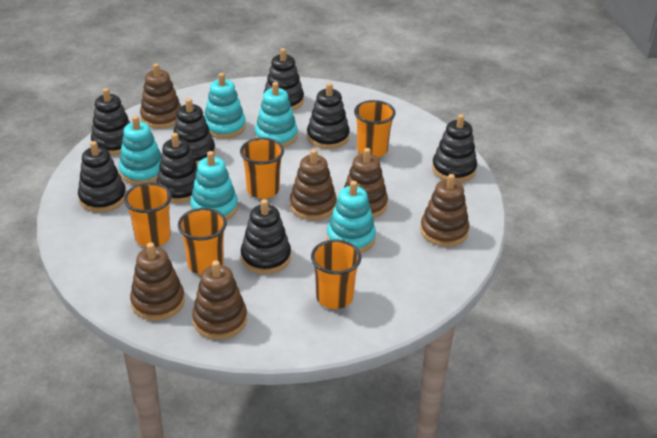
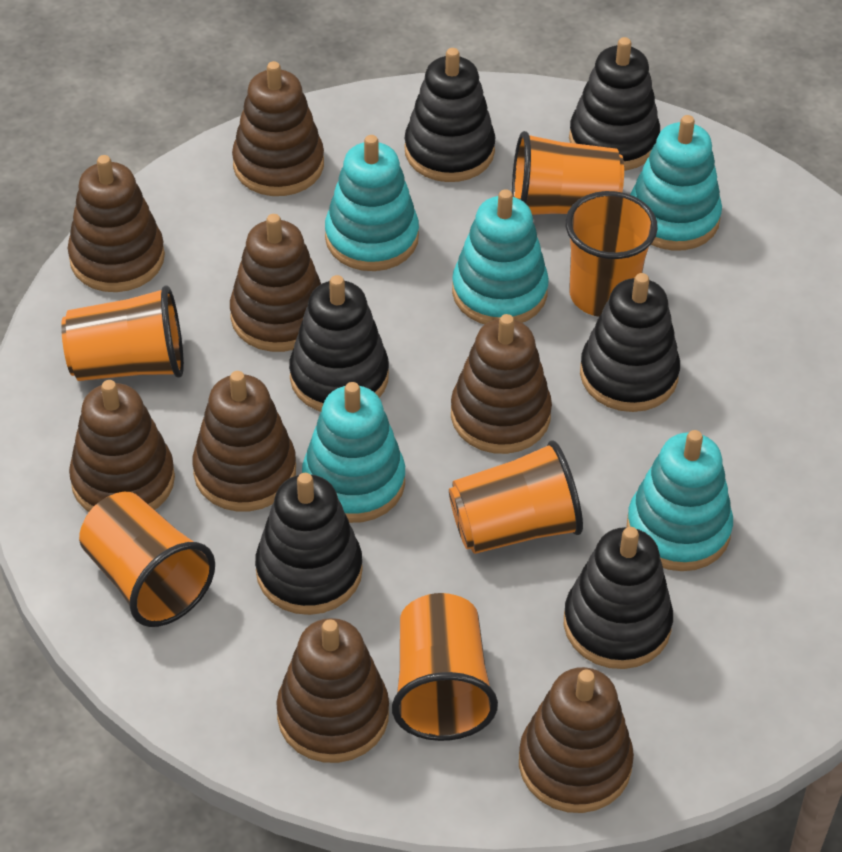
black stacking toy: [78,141,126,212] [91,88,131,155] [156,133,197,203] [174,98,215,166] [241,199,291,274] [263,48,304,110] [307,83,350,149] [432,114,477,182] = 8 -> [255,473,363,615] [289,275,389,412] [404,48,495,182] [564,527,673,669] [569,37,660,171] [580,273,680,412] = 6
brown stacking toy: [130,242,185,321] [140,63,181,129] [192,260,247,340] [290,149,337,220] [344,148,388,218] [420,174,469,247] = 6 -> [68,155,165,292] [69,380,175,512] [193,371,296,511] [230,214,321,352] [232,61,324,196] [276,618,389,763] [451,314,552,454] [519,667,634,813] = 8
orange cup: [124,182,172,247] [178,208,227,275] [240,138,284,199] [311,239,361,309] [354,100,396,158] = 5 -> [61,285,184,381] [79,492,215,627] [392,593,498,741] [449,441,583,554] [512,131,624,215] [565,191,658,317] = 6

